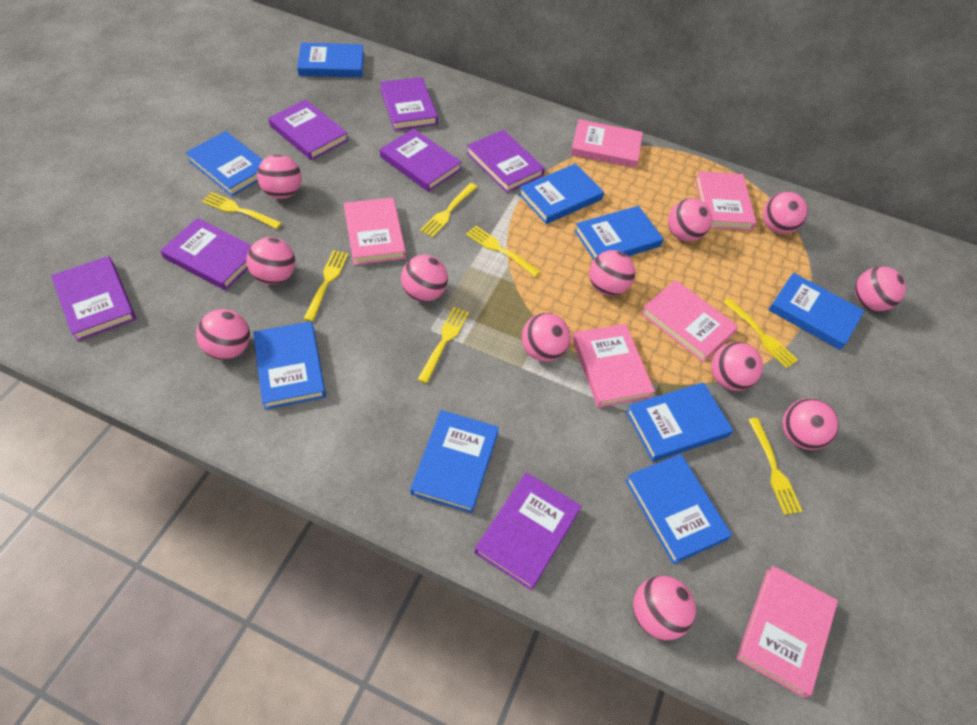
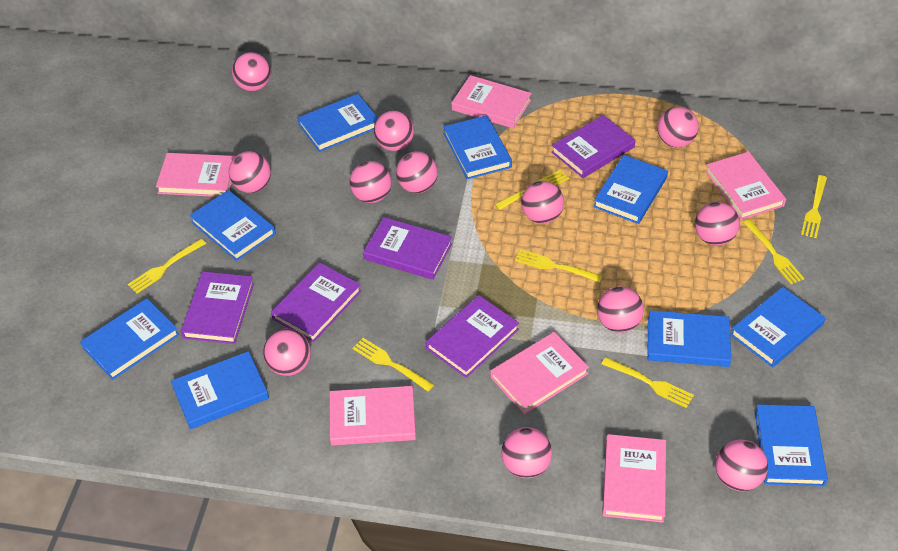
purple book: [51,256,136,341] [160,218,252,290] [268,99,348,160] [380,77,438,131] [380,128,462,192] [467,130,545,193] [475,472,582,590] = 7 -> [181,271,254,344] [271,262,361,342] [363,217,452,280] [426,295,519,378] [551,115,635,178] = 5

